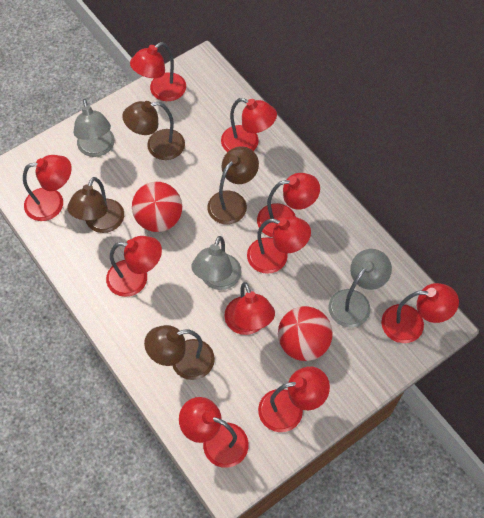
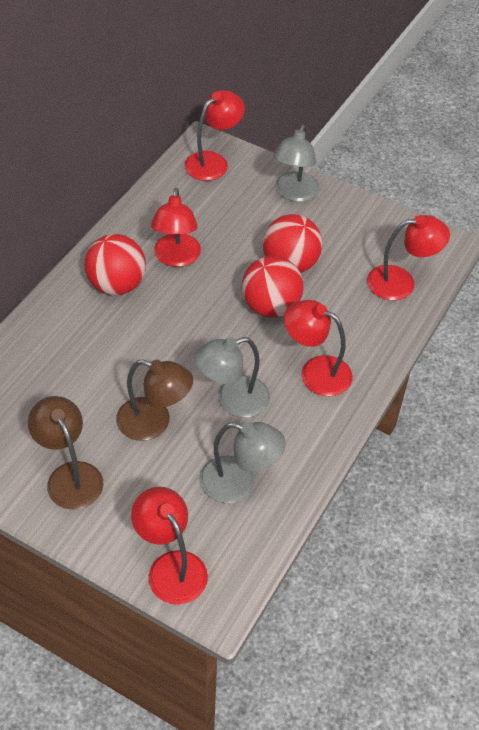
brown lamp: [67,177,124,233] [122,101,185,160] [144,325,215,380] [207,146,259,224] = 4 -> [28,396,103,510] [116,359,193,441] = 2
red ball: [132,182,182,232] [278,306,333,361] = 2 -> [85,234,146,295] [242,256,304,318] [263,214,322,273] = 3
red lamp: [23,155,72,221] [106,236,162,297] [130,42,186,101] [179,397,249,468] [221,98,277,152] [224,282,275,335] [247,216,311,274] [257,173,320,237] [258,366,330,432] [381,283,459,343] = 10 -> [131,487,208,605] [151,188,201,267] [184,90,245,181] [284,300,352,396] [367,215,450,300] = 5

